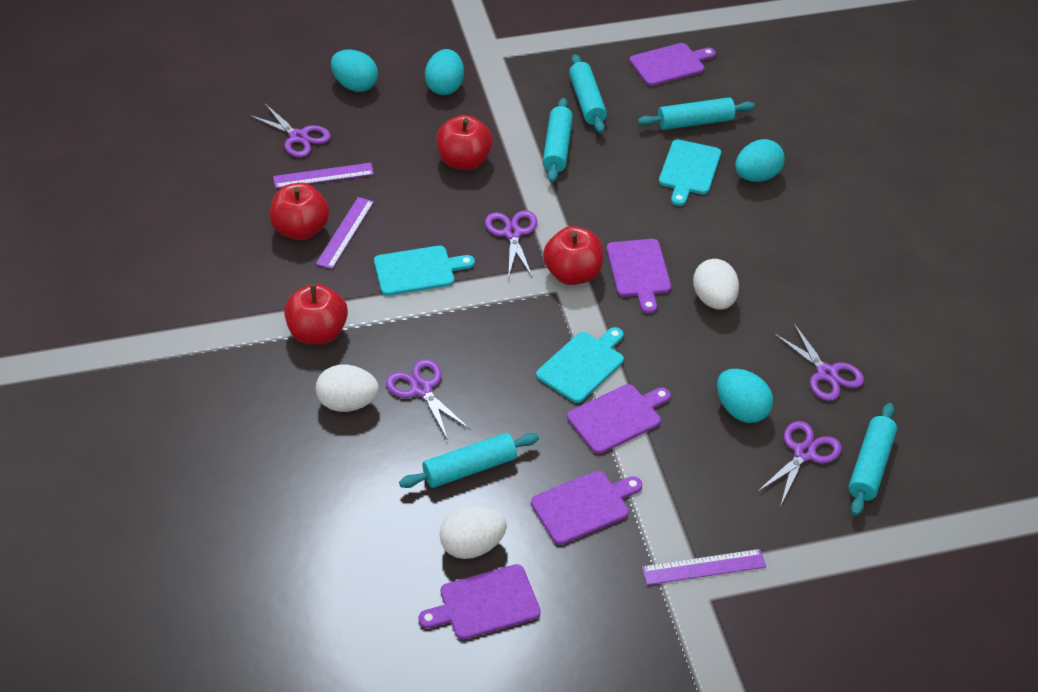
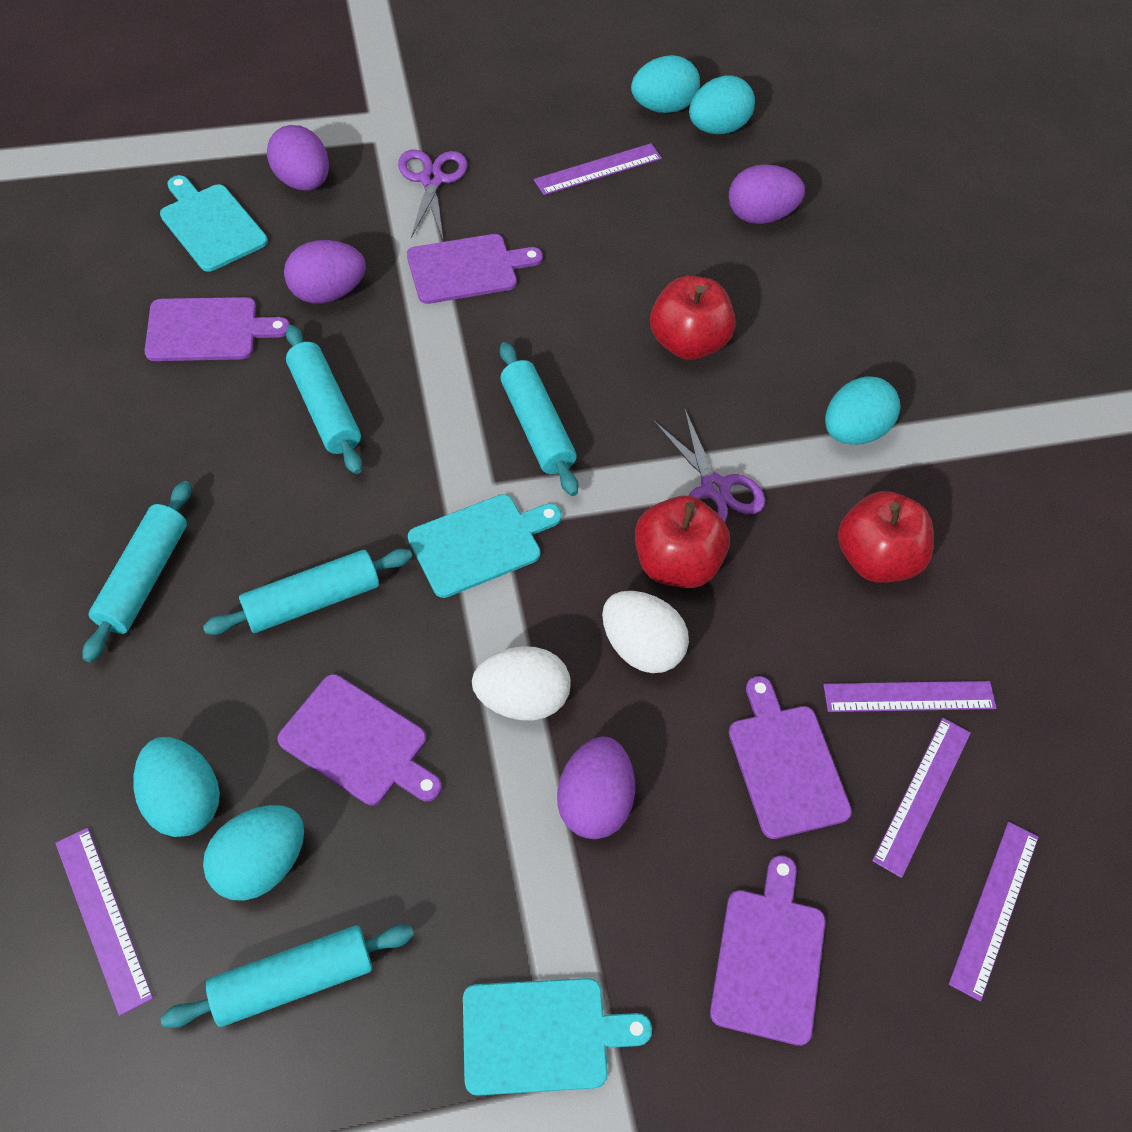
purple egg: none = 0 -> [267,125,329,190] [284,240,366,303] [557,736,635,839] [729,164,805,224] = 4
purple ruler: [273,163,374,188] [316,197,374,269] [642,549,766,585] = 3 -> [55,828,154,1016] [534,143,662,195] [823,681,996,712] [872,718,971,878] [949,822,1039,1001] = 5
purple scissors: [249,104,331,157] [386,359,470,440] [485,210,537,279] [757,421,842,507] [774,323,864,401] = 5 -> [398,150,467,239] [654,410,765,522] = 2
red apple: [270,183,329,240] [284,284,348,345] [436,115,493,170] [543,226,603,285] = 4 -> [635,496,730,588] [650,276,736,360] [838,491,934,583] = 3
turquoise egg: [331,49,378,92] [425,49,464,95] [717,369,773,423] [735,139,785,182] = 4 -> [133,737,220,837] [203,805,304,901] [631,55,700,113] [689,76,755,134] [825,376,901,445] = 5
white egg: [316,365,379,412] [440,506,507,559] [693,259,739,310] = 3 -> [472,646,570,721] [602,591,689,673] = 2

